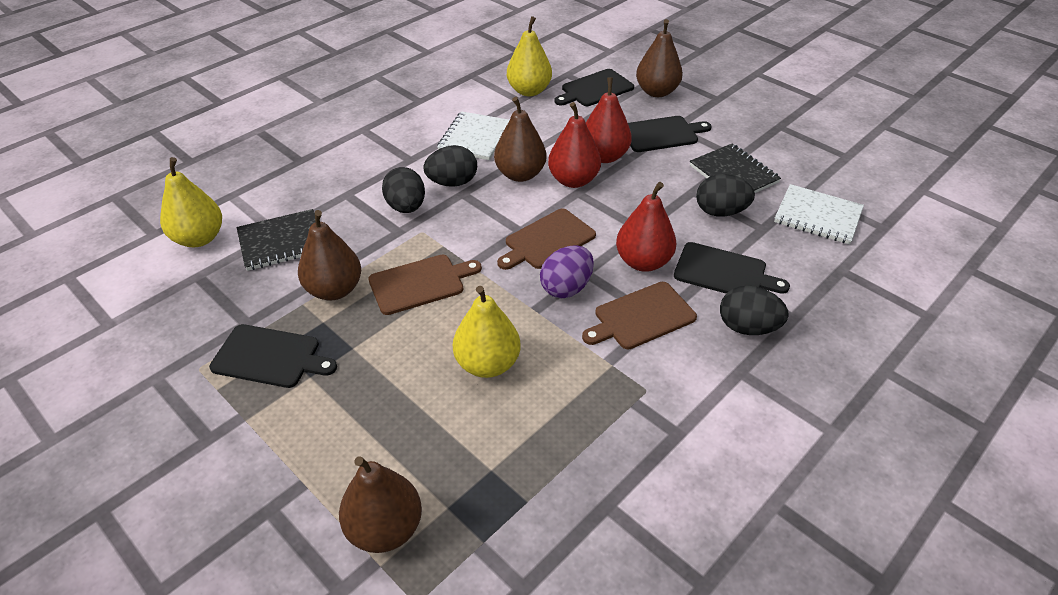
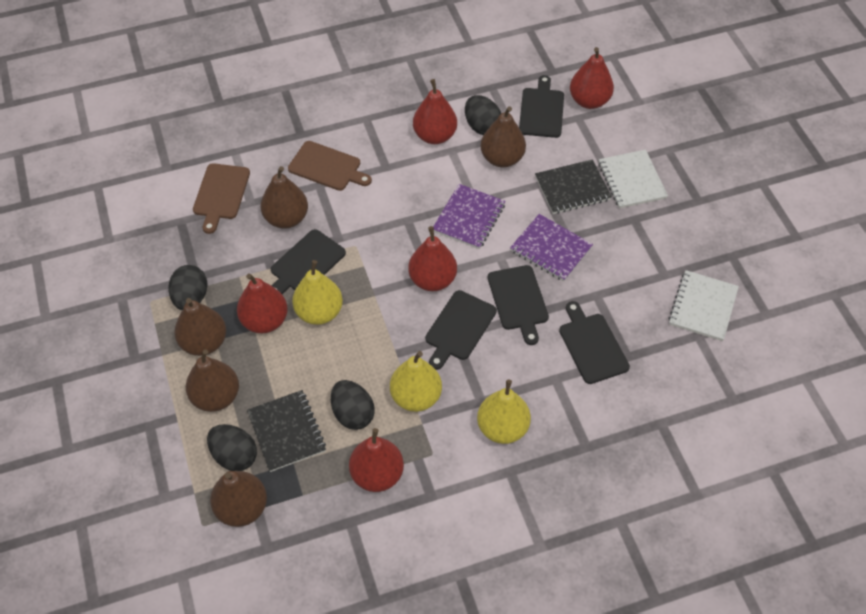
black cutting board: [209,324,337,388] [554,69,634,106] [628,116,712,152] [674,242,790,294] = 4 -> [271,229,346,294] [425,290,497,370] [488,265,549,345] [519,75,564,138] [559,301,630,384] = 5
brown cutting board: [368,255,482,315] [497,208,596,270] [582,282,697,349] = 3 -> [193,163,250,234] [288,141,372,191] = 2
brown pear: [298,210,361,301] [339,456,422,553] [494,97,547,182] [636,19,683,97] = 4 -> [174,298,226,356] [186,350,239,412] [210,471,267,527] [261,166,308,229] [481,106,526,167] = 5
purple egg: [540,245,594,298] = 1 -> none = 0
purple notebook: none = 0 -> [433,184,506,249] [510,214,593,281] = 2
red pear: [548,102,601,188] [586,77,632,163] [616,182,676,272] = 3 -> [237,273,288,333] [349,428,404,492] [408,226,457,291] [413,79,457,144] [570,47,614,109] = 5

